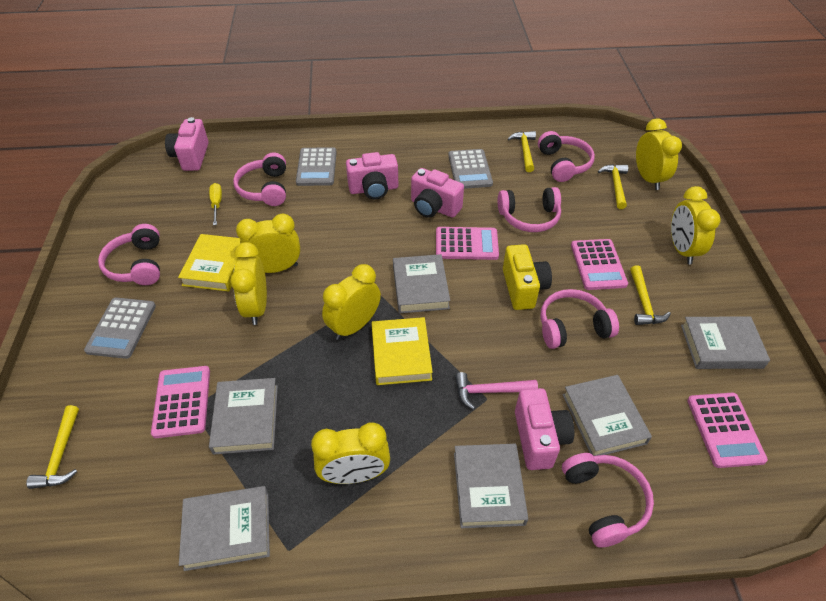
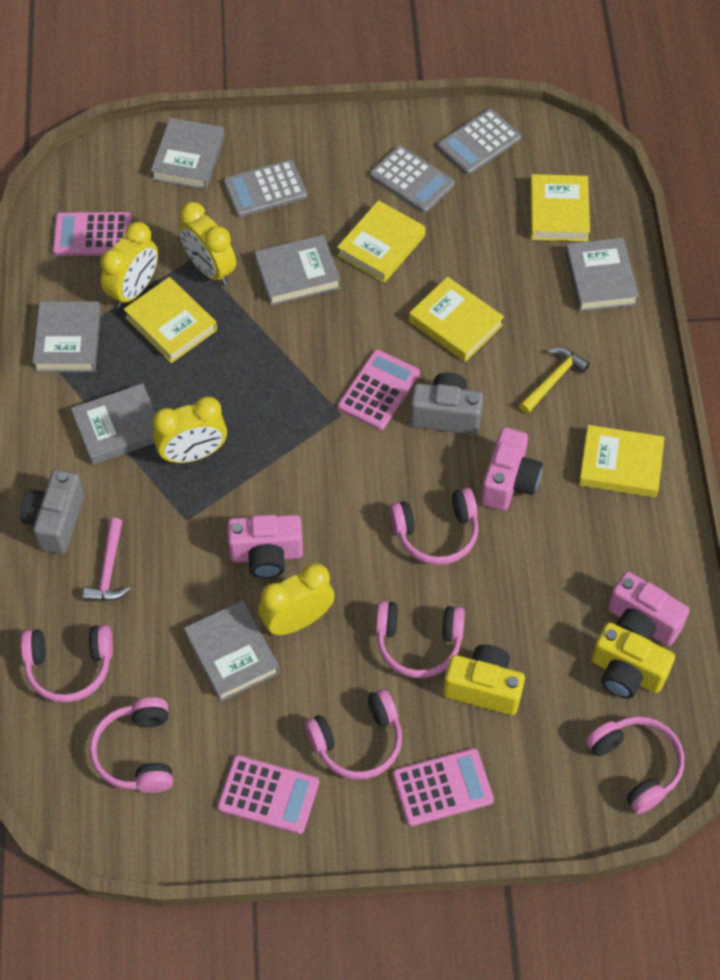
grey camera: none = 0 -> [20,470,84,554] [410,372,483,435] = 2
pink camera: [165,117,209,171] [346,152,398,199] [411,168,464,218] [515,388,574,470] = 4 -> [227,515,303,578] [481,427,543,511] [608,572,689,646] = 3
yellow book: [178,234,240,292] [371,317,433,385] = 2 -> [124,277,217,363] [337,200,426,283] [409,277,504,362] [530,174,590,242] [579,425,665,498] = 5
yellow camera: [503,244,552,310] = 1 -> [443,644,525,715] [592,622,675,699] = 2
yellow clock: [230,242,267,325] [236,213,300,273] [311,422,390,484] [322,264,381,340] [636,118,682,190] [671,186,721,264] = 6 -> [100,222,158,308] [152,396,227,463] [179,202,236,285] [258,563,335,635] = 4
yellow hammer: [26,405,79,489] [508,131,536,172] [598,164,628,209] [630,266,671,325] = 4 -> [519,348,590,414] = 1
yellow screwdriver: [209,183,222,225] = 1 -> none = 0

